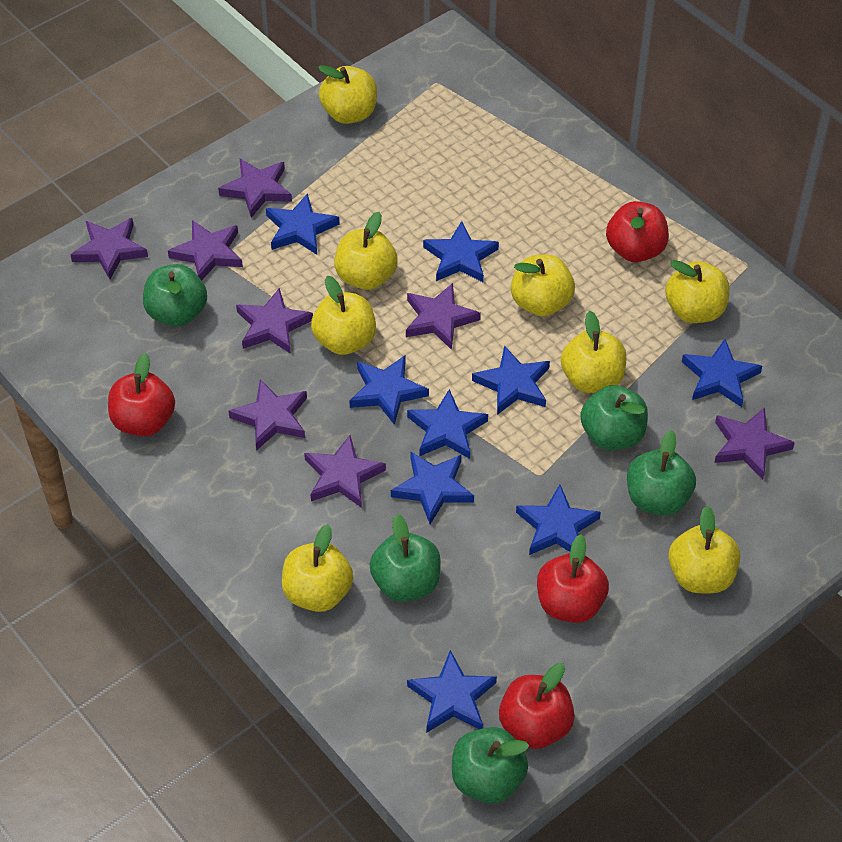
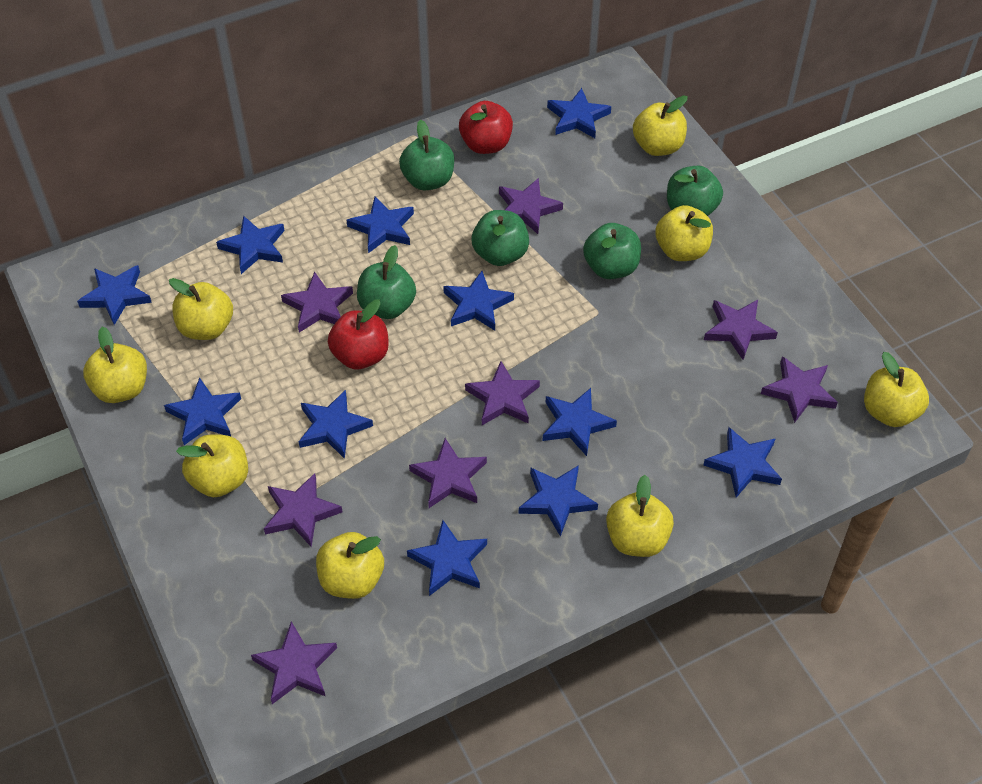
blue star: [266,193,339,255] [349,355,429,425] [391,451,474,524] [407,389,488,459] [407,650,497,732] [423,221,499,282] [472,345,550,415] [516,485,601,555] [682,339,762,407] = 9 -> [77,265,152,325] [164,377,241,445] [216,216,285,274] [299,390,373,459] [347,197,414,253] [407,520,487,596] [443,271,514,331] [519,465,598,537] [543,388,617,456] [547,88,611,138] [703,427,782,498] = 11
red apple: [108,353,175,436] [499,663,575,749] [537,534,609,623] [606,201,669,262] = 4 -> [328,299,389,369] [459,101,513,154] = 2

